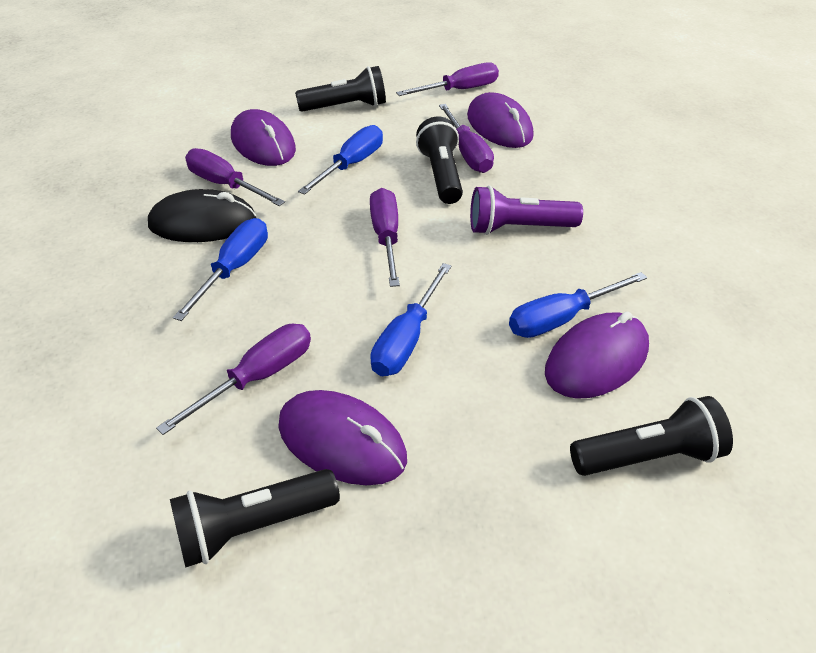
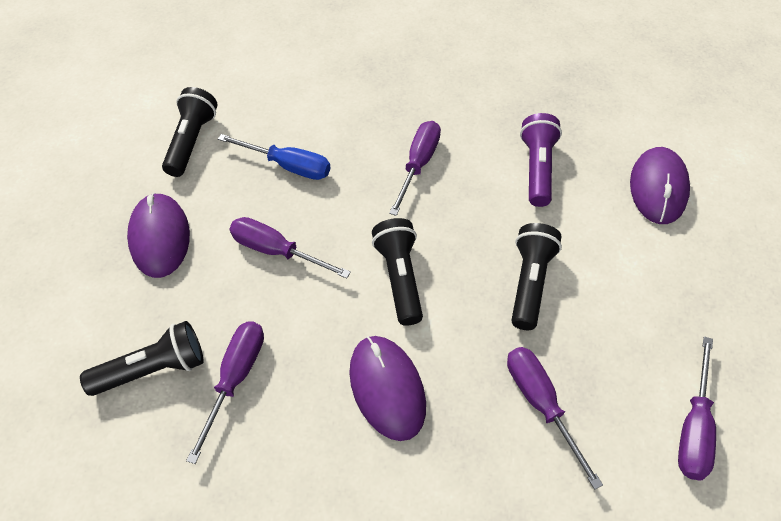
black mouse: [148,189,256,242] = 1 -> none = 0
blue screwdriver: [173,218,268,321] [298,125,383,195] [370,263,452,376] [509,272,647,338] = 4 -> [218,134,330,180] = 1
purple mouse: [231,109,296,166] [278,390,407,485] [467,92,534,148] [545,311,649,399] = 4 -> [127,193,190,278] [349,336,426,441] [630,147,690,224] = 3

